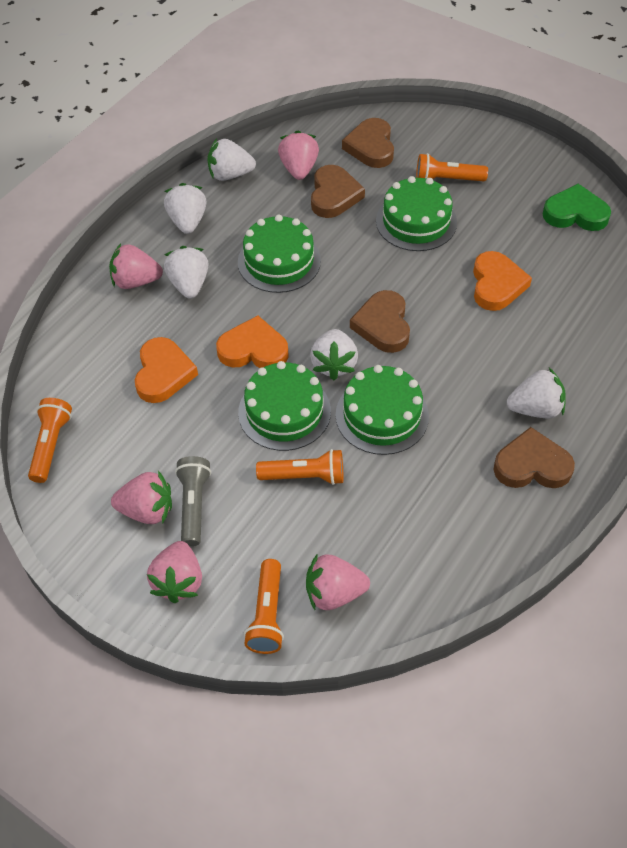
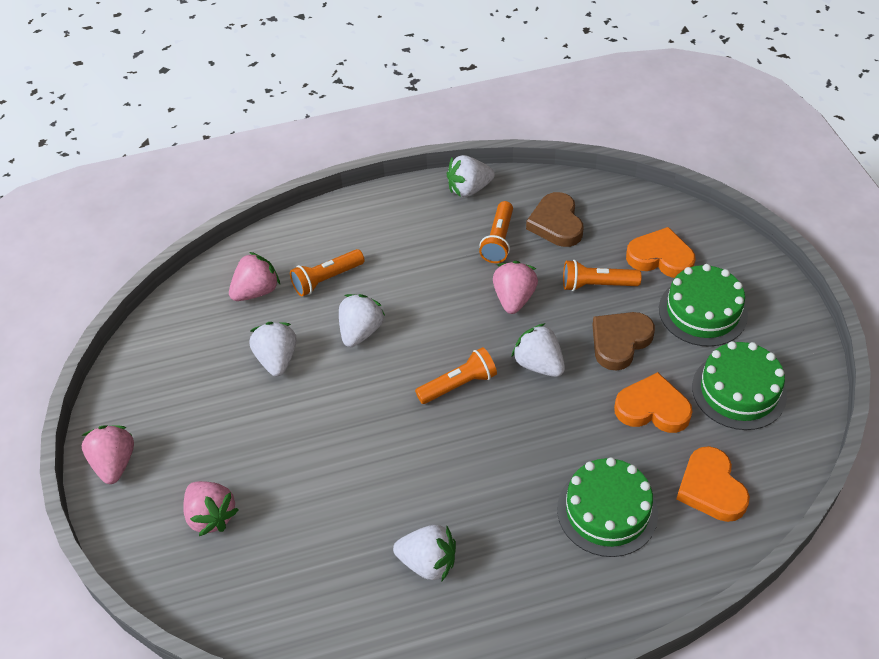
brown heart: [311,165,365,218] [342,118,394,168] [350,290,410,353] [493,427,575,488] = 4 -> [526,192,584,247] [593,312,655,371] = 2
green cake: [238,215,321,293] [238,361,331,451] [336,365,429,455] [376,176,457,251] = 4 -> [557,457,658,557] [659,264,748,347] [692,341,787,430] = 3
green heart: [543,184,611,231] = 1 -> none = 0
grey flashlight: [175,456,211,547] = 1 -> none = 0
pink strawberry: [109,243,163,289] [111,471,172,524] [147,541,202,603] [278,130,319,180] [306,553,370,610] = 5 -> [81,425,134,484] [183,481,239,536] [229,252,280,301] [493,261,538,314] = 4

